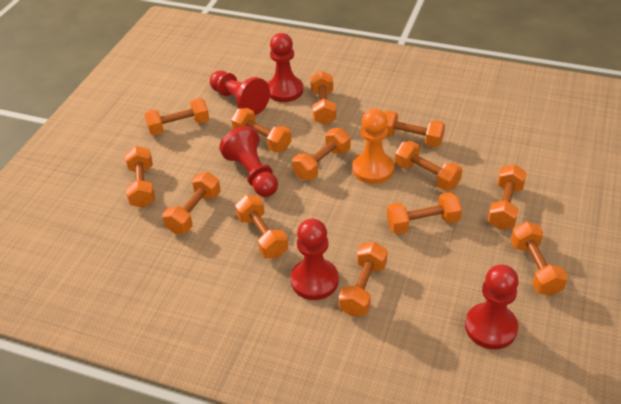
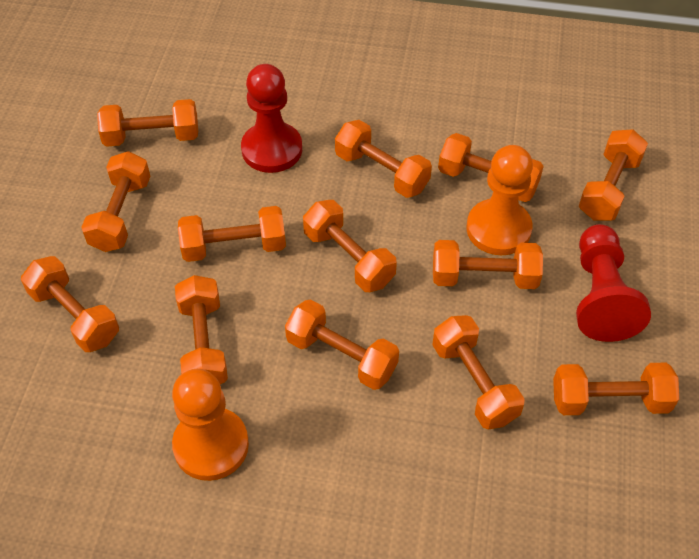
orange pawn: [352,109,394,184] = 1 -> [172,369,249,481] [466,145,533,255] = 2
red pawn: [210,70,270,115] [219,126,278,197] [268,33,303,102] [291,219,339,300] [465,264,519,349] = 5 -> [241,64,302,173] [576,224,651,342] = 2

